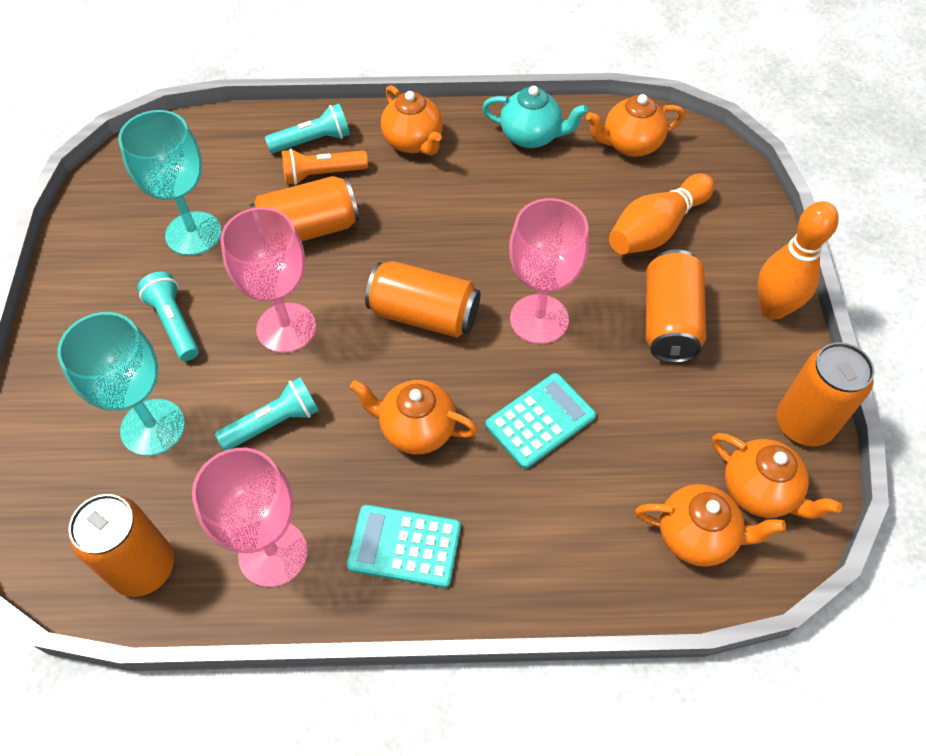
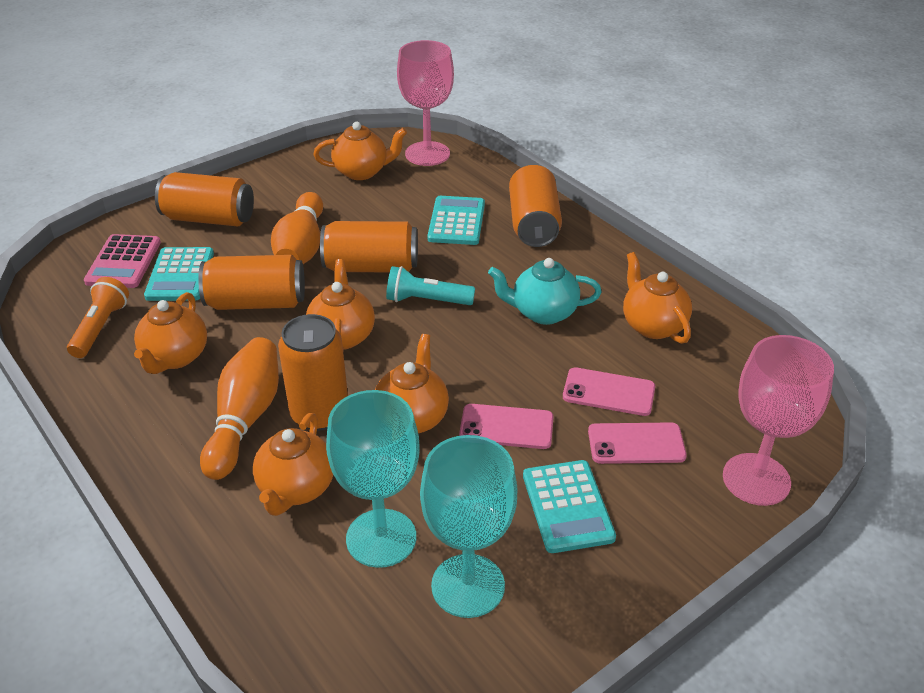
orange teapot: [350,380,478,454] [381,85,443,156] [586,94,685,157] [635,484,786,567] [712,433,842,519] = 5 -> [134,292,207,374] [253,413,333,516] [306,259,375,350] [313,122,407,180] [375,334,449,433] [623,252,692,344] = 6
pink calculator: none = 0 -> [84,234,161,288] = 1
pink goblet: [192,448,308,587] [220,207,316,353] [509,198,589,344] = 3 -> [397,40,454,166] [723,335,834,506] = 2
pink phone: none = 0 -> [459,404,554,449] [563,367,655,416] [588,422,687,464] = 3
turquoise calculator: [347,505,461,588] [485,373,596,469] = 2 -> [144,247,214,301] [427,196,485,245] [523,460,616,553] = 3
turquoise flashlight: [137,272,199,361] [215,377,319,451] [265,104,350,153] = 3 -> [386,266,475,305] = 1

